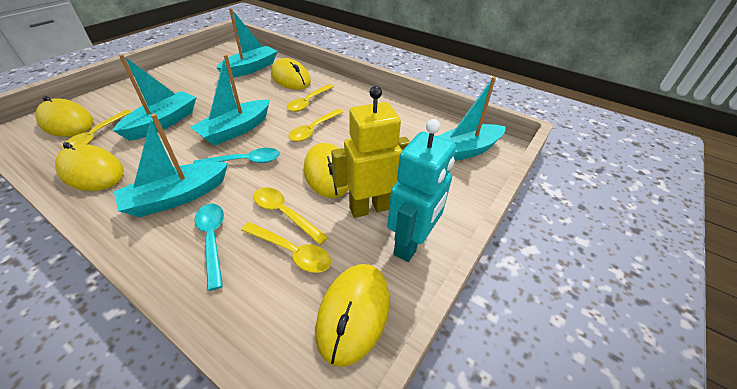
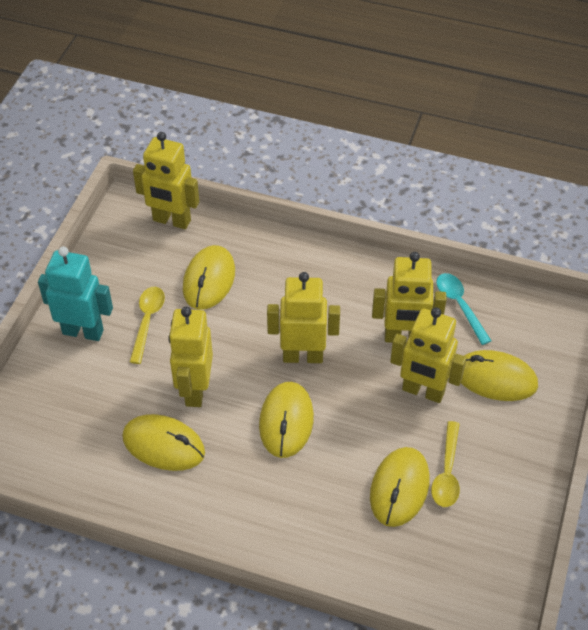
turquoise boat: [113,54,197,141] [114,114,228,217] [190,55,270,146] [216,8,278,78] [438,77,506,161] = 5 -> none = 0
turquoise spoon: [193,148,280,164] [195,204,224,291] = 2 -> [436,273,491,345] = 1
yellow robot: [331,86,410,218] = 1 -> [133,132,199,229] [169,307,213,407] [267,272,340,363] [372,252,446,343] [390,307,467,403] = 5
yellow spoon: [62,110,132,149] [241,222,331,273] [253,187,329,245] [287,84,334,112] [288,109,343,142] = 5 -> [130,287,165,364] [431,421,460,507] = 2

